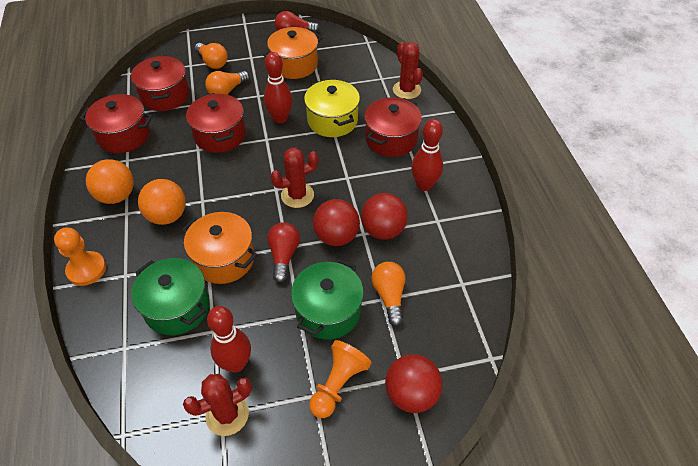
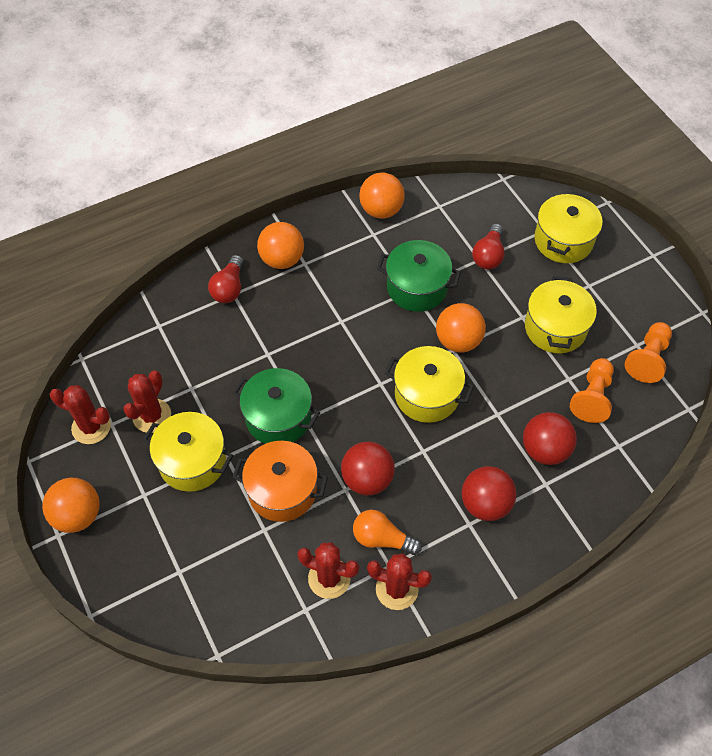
orange ball: [86,159,134,204] [138,179,186,225] = 2 -> [42,478,100,533] [257,222,304,269] [359,172,405,219] [436,303,486,353] = 4
orange light bulb: [195,43,228,69] [205,71,249,95] [371,262,405,326] = 3 -> [353,510,422,555] = 1
orange pot: [182,212,257,284] [263,27,322,79] = 2 -> [232,441,328,522] = 1
red bowling pin: [207,306,251,373] [264,52,293,123] [411,119,443,191] = 3 -> none = 0
red cactus: [183,374,252,436] [270,148,319,208] [393,42,423,99] = 3 -> [50,385,111,444] [123,370,171,433] [297,542,359,599] [367,554,432,610] = 4
red pot: [80,94,153,153] [131,56,190,111] [186,93,246,153] [364,97,422,157] = 4 -> none = 0
yellow pot: [304,80,360,137] = 1 -> [143,412,233,492] [385,346,474,423] [525,276,597,353] [534,192,602,263] = 4

